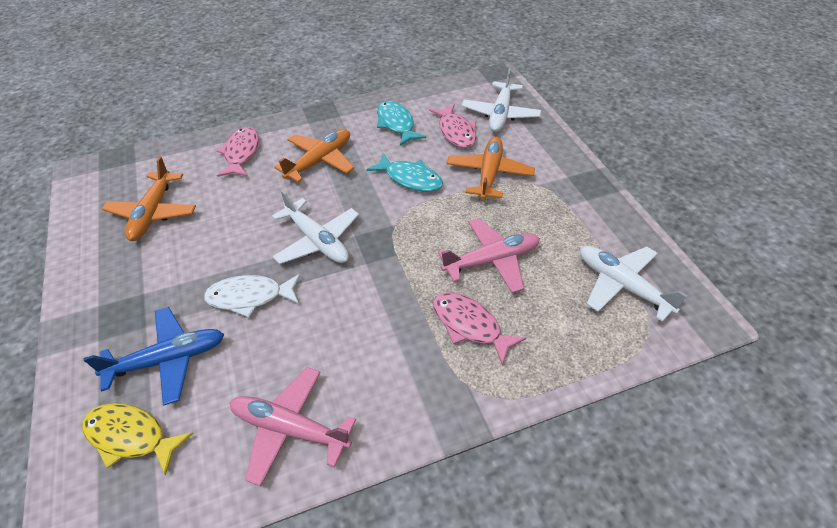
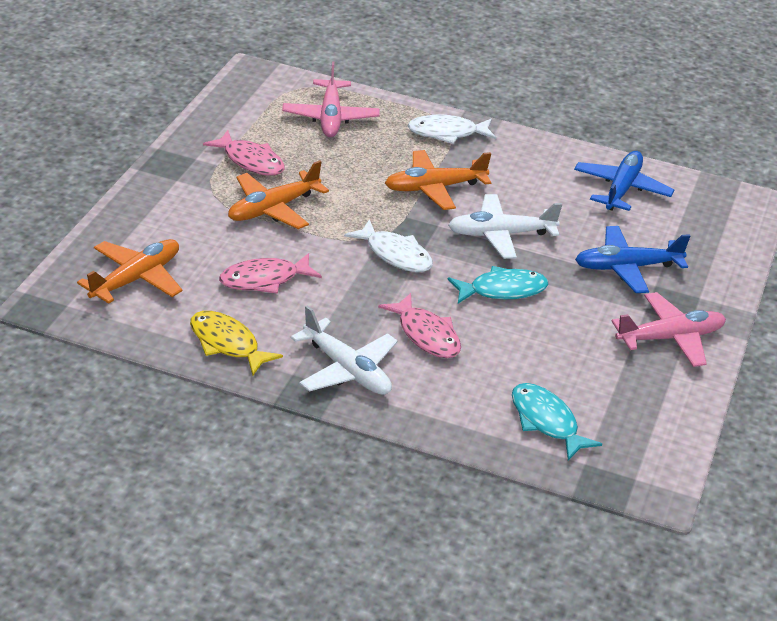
blue plane: [84,307,224,406] = 1 -> [574,151,674,211] [575,226,690,293] = 2
white fish: [204,274,301,318] = 1 -> [344,219,433,272] [408,114,496,144] = 2
white plane: [272,190,359,264] [462,68,541,132] [580,246,687,322] = 3 -> [290,305,398,395] [448,194,563,259] = 2

